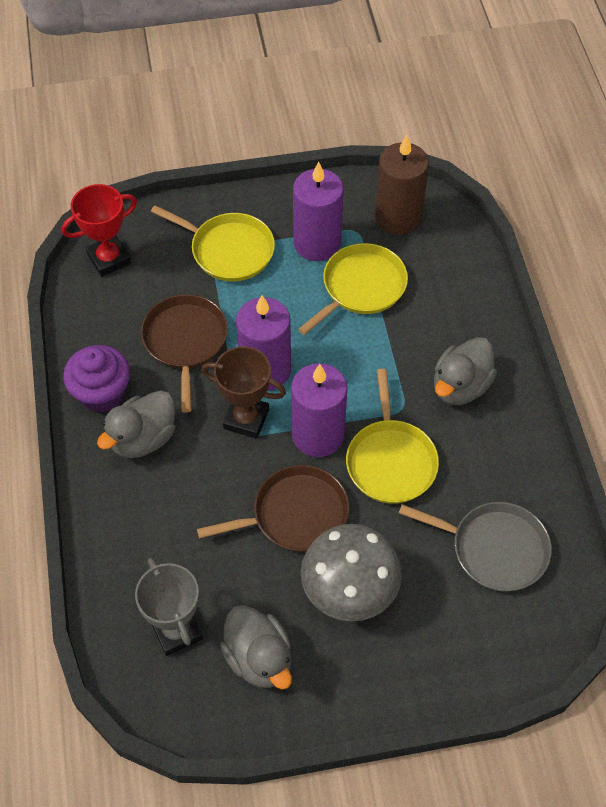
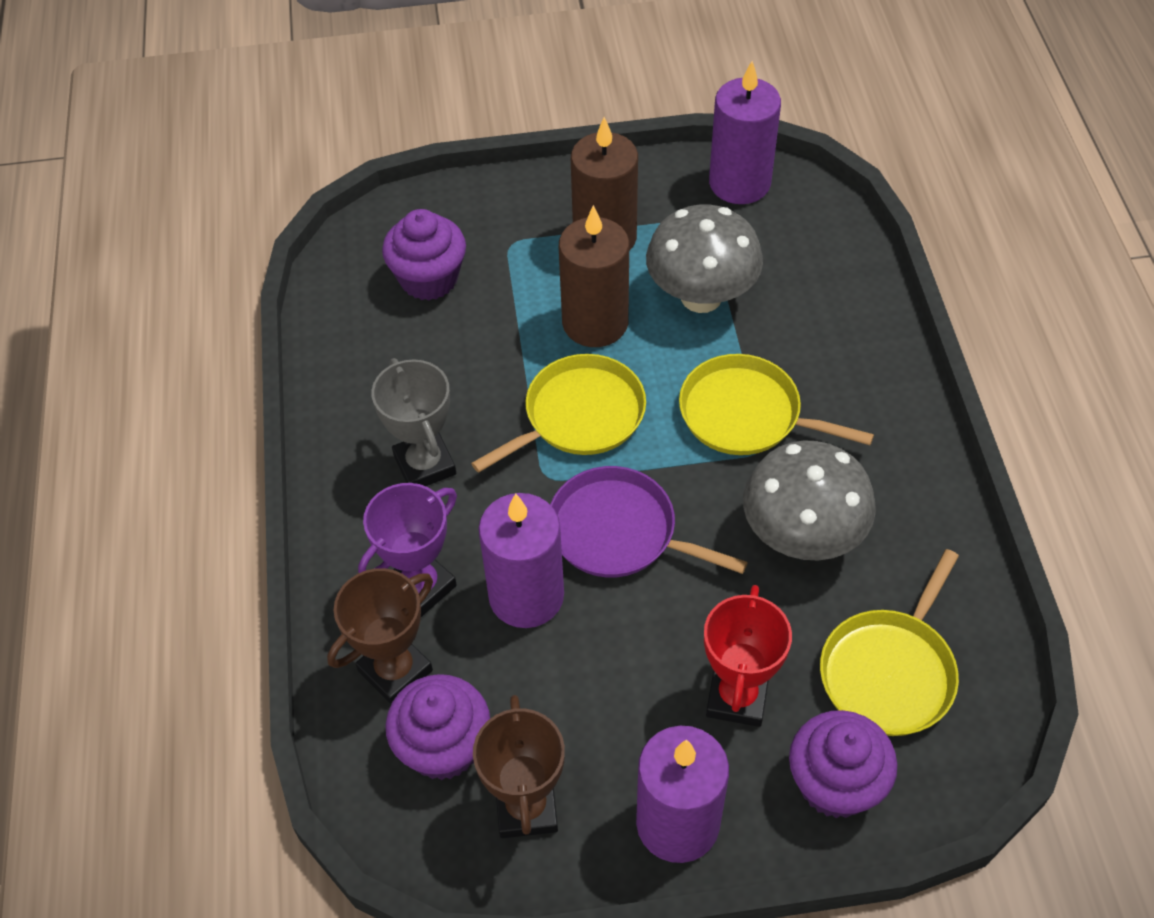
brown candle: [375,135,429,235] = 1 -> [559,205,629,347] [571,117,638,251] = 2
brown pan: [141,294,228,413] [197,465,349,552] = 2 -> none = 0
brown trophy: [201,346,286,439] = 1 -> [327,568,433,704] [473,695,565,838] = 2
grey duck: [97,390,175,458] [220,605,292,689] [434,337,497,405] = 3 -> none = 0
grey mushroom: [301,524,402,621] = 1 -> [646,205,763,313] [743,440,876,560] = 2
grey pan: [399,502,552,592] = 1 -> none = 0
purple cupcake: [63,345,130,413] = 1 -> [382,209,466,300] [385,674,490,780] [789,710,897,818] = 3
purple pan: none = 0 -> [550,466,748,577] = 1
purple trophy: none = 0 -> [358,483,457,617] = 1

